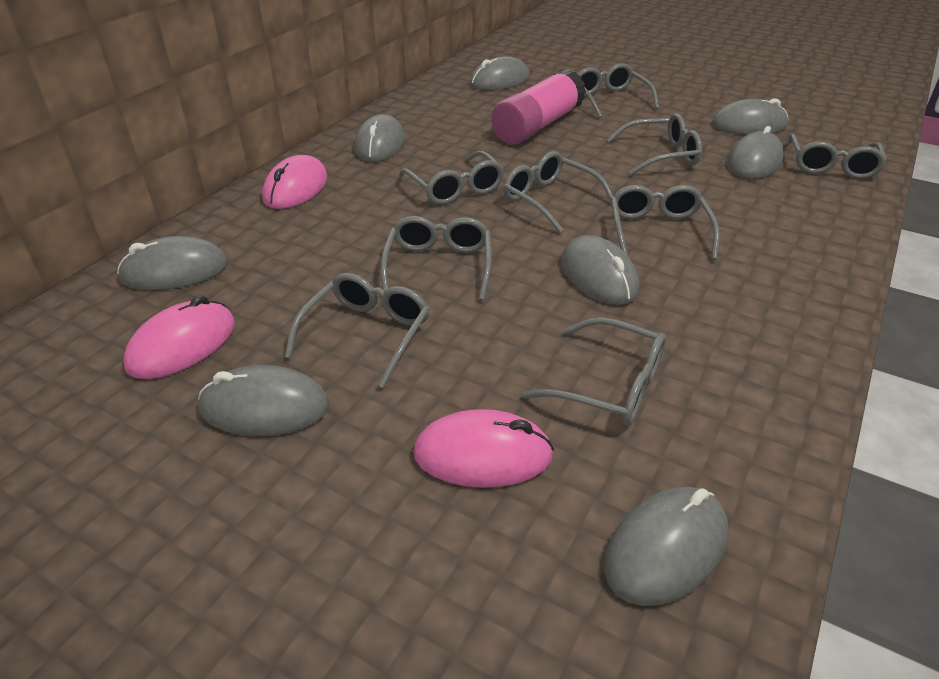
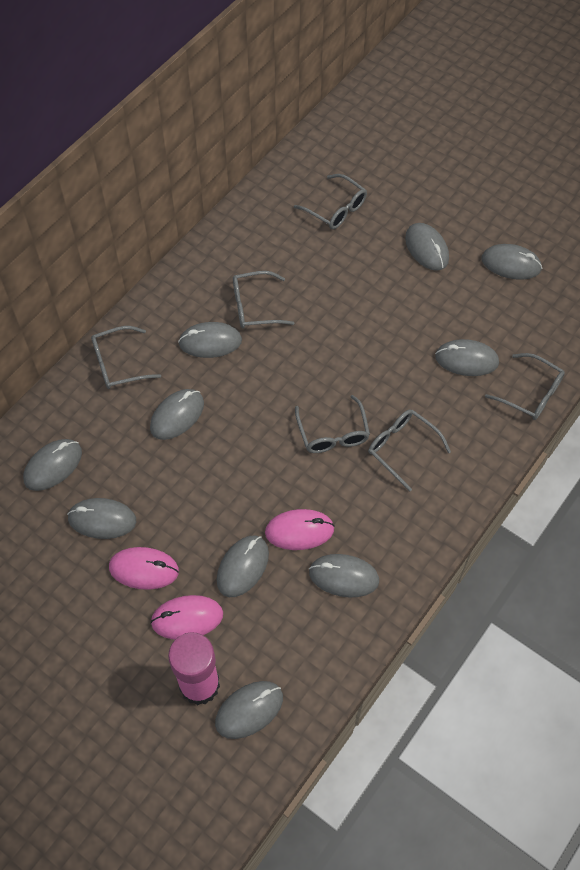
grey glasses: [285,273,430,388] [381,216,492,300] [399,151,504,205] [503,151,613,233] [522,317,666,426] [577,63,659,118] [607,113,702,175] [611,185,720,260] [788,133,887,179] = 9 -> [91,326,161,389] [233,271,294,328] [294,174,367,229] [295,395,370,453] [368,409,451,492] [485,353,565,420] = 6
grey mouse: [117,236,228,290] [198,365,329,436] [355,114,405,162] [470,56,530,90] [561,235,639,305] [604,487,728,606] [712,98,789,135] [728,126,784,179] = 8 -> [23,439,82,491] [67,498,136,539] [150,389,204,440] [178,322,242,358] [215,681,283,739] [217,535,269,597] [309,554,379,597] [405,223,449,271] [435,339,499,376] [481,244,542,280] = 10

